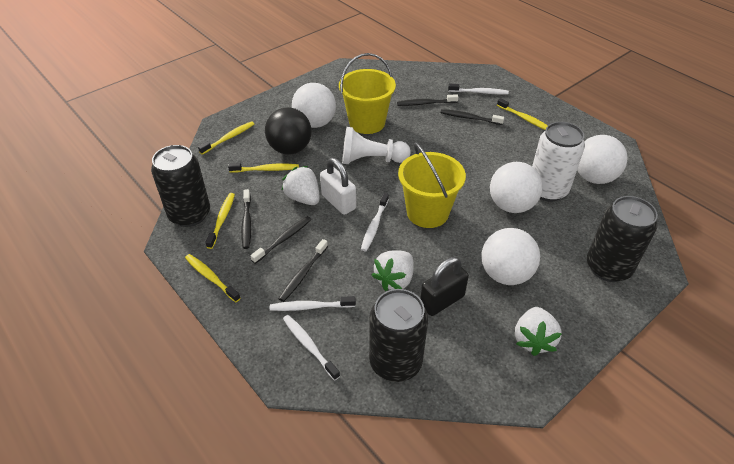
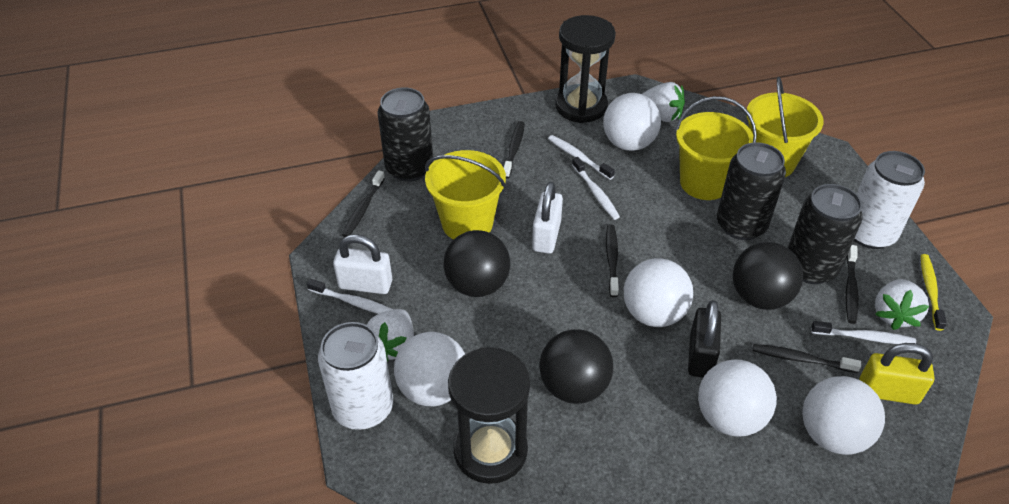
black ball: [265,107,311,155] = 1 -> [444,230,510,297] [539,329,613,404] [732,242,803,310] = 3
black hourglass: none = 0 -> [448,347,530,484] [555,15,616,123] = 2
white ball: [292,83,336,128] [481,228,540,285] [490,162,543,213] [577,135,628,184] = 4 -> [394,332,465,406] [603,93,661,151] [624,258,693,327] [698,359,777,437] [802,376,885,455] = 5
white can: [532,122,585,202] = 1 -> [318,322,393,430] [854,151,925,249] = 2
white padlock: [320,158,356,215] = 1 -> [333,234,392,294] [532,182,563,254] = 2
white pawn: [342,127,411,164] = 1 -> none = 0
yellow bucket: [339,53,396,134] [398,142,466,228] = 2 -> [425,150,506,239] [675,96,757,200] [746,77,824,177] = 3
yellow padlock: none = 0 -> [859,343,935,405] = 1
yellow toothbrush: [185,254,241,302] [198,121,254,155] [205,193,235,249] [228,163,299,173] [497,98,548,130] = 5 -> [921,254,947,331] = 1

